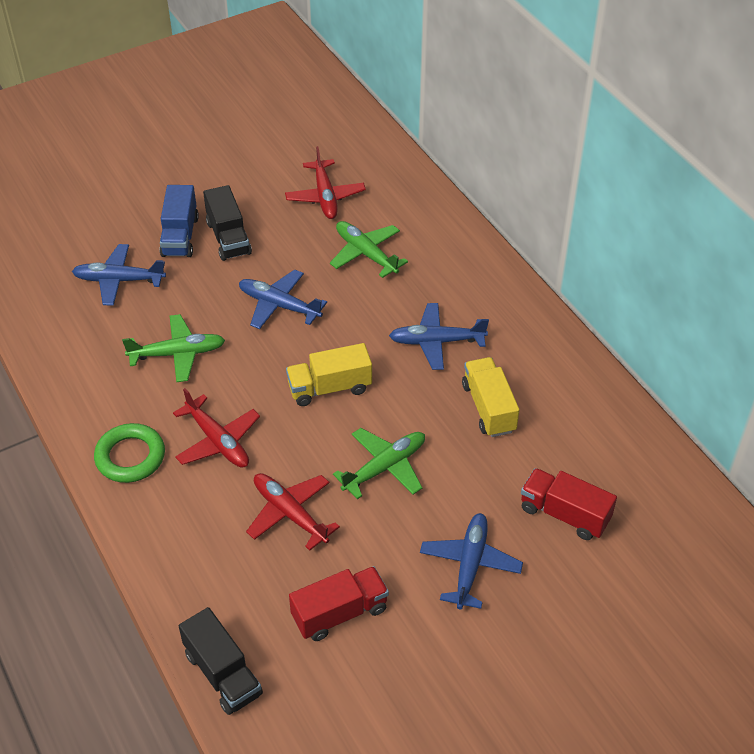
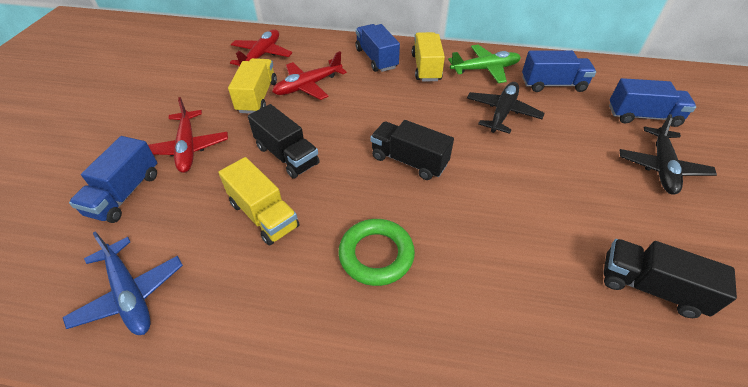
black plane: none = 0 -> [467,82,545,134] [620,114,717,195] = 2
black truck: [179,607,263,715] [203,185,252,261] = 2 -> [248,104,319,179] [371,120,454,180] [603,239,737,318] = 3
blue plane: [72,244,166,306] [239,270,327,329] [389,303,489,370] [420,513,523,610] = 4 -> [63,231,183,335] = 1
blue truck: [159,185,199,257] = 1 -> [69,136,157,223] [355,24,400,72] [522,50,596,92] [609,78,696,127] = 4
green plane: [122,314,225,382] [330,221,408,278] [333,428,425,499] = 3 -> [448,45,521,83] = 1
red truck: [289,566,389,641] [521,468,617,540] = 2 -> none = 0
yellow truck: [286,343,372,406] [462,357,519,437] = 2 -> [218,157,300,246] [228,58,277,114] [412,32,445,81] = 3

